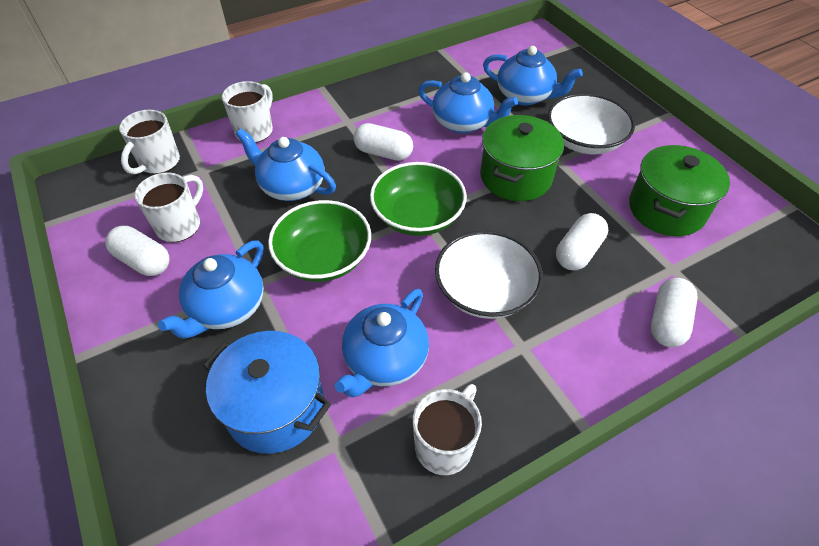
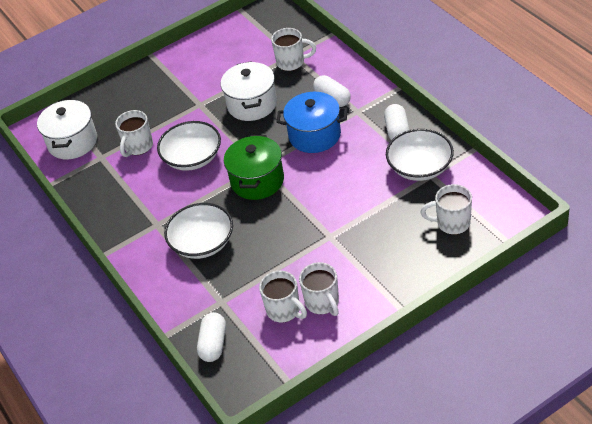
blue teapot: [158,240,264,339] [236,129,336,201] [335,289,429,397] [418,72,518,134] [483,46,583,106] = 5 -> none = 0
green bowl: [268,200,371,282] [370,162,467,236] = 2 -> none = 0
green pot: [480,115,564,201] [629,145,730,236] = 2 -> [224,135,284,200] = 1
white bowl: [435,231,543,319] [548,93,635,154] = 2 -> [157,121,221,171] [164,203,233,259] [386,129,454,181] = 3
white capsule: [105,226,170,276] [353,123,413,161] [556,213,608,271] [651,278,698,347] = 4 -> [197,312,226,362] [313,75,351,107] [384,104,410,140] = 3
white mug: [119,110,180,175] [134,173,203,242] [222,81,273,143] [413,384,482,475] = 4 -> [115,110,153,157] [259,270,307,323] [271,28,316,71] [299,262,339,316] [420,184,472,235] = 5
white pot: none = 0 -> [37,99,97,159] [221,61,277,121] = 2

